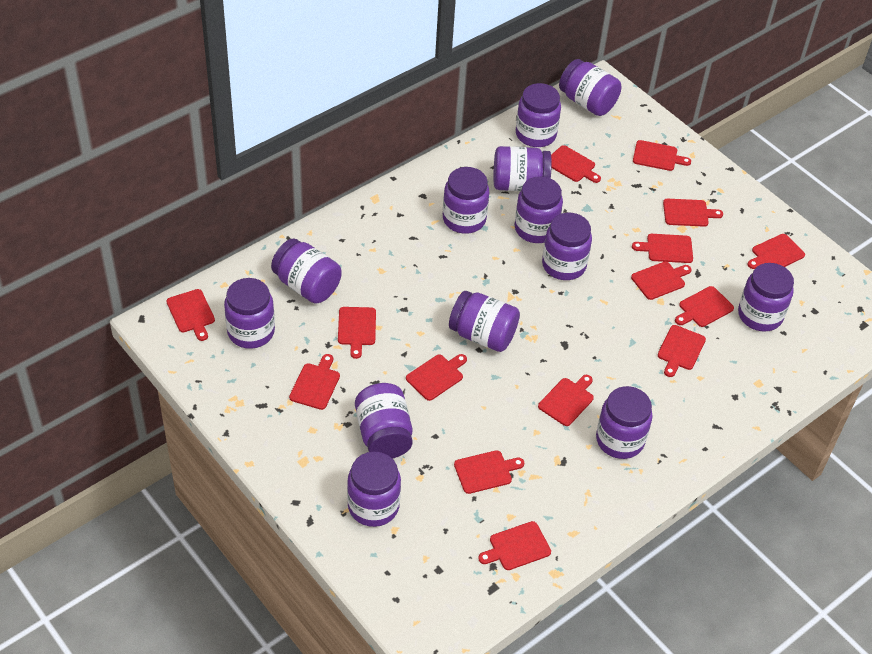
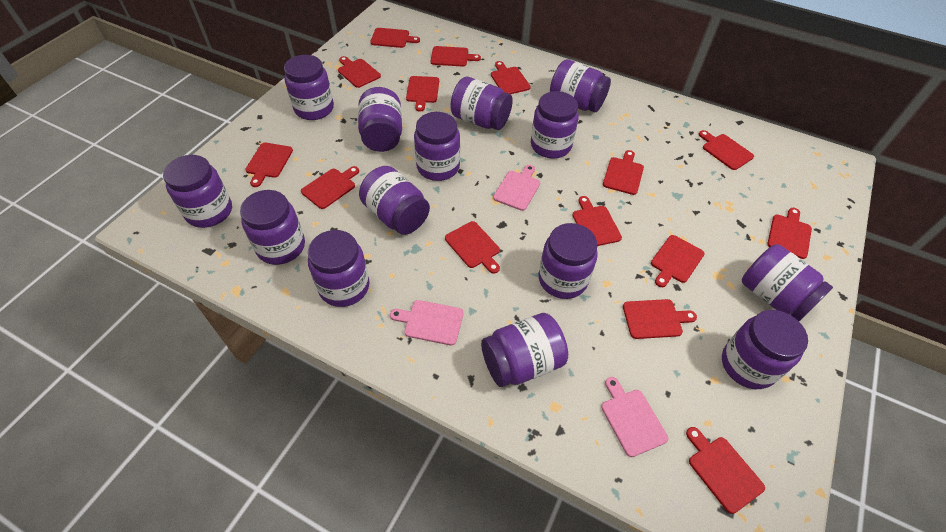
pink cutting board: none = 0 -> [390,300,464,345] [493,165,540,211] [601,377,668,457] = 3
purple jar: [224,278,275,349] [271,238,342,304] [347,452,401,527] [355,383,412,459] [443,167,489,234] [449,291,520,352] [494,146,552,191] [515,176,563,243] [516,83,561,147] [542,213,592,280] [559,59,621,116] [596,386,653,459] [738,263,794,332] = 13 -> [163,155,232,228] [240,190,305,265] [284,55,334,120] [308,230,369,307] [358,87,402,152] [359,166,430,235] [414,112,460,181] [450,77,513,130] [481,313,568,387] [531,91,579,159] [538,223,598,299] [550,59,611,112] [722,310,808,389] [742,244,833,321] = 14

